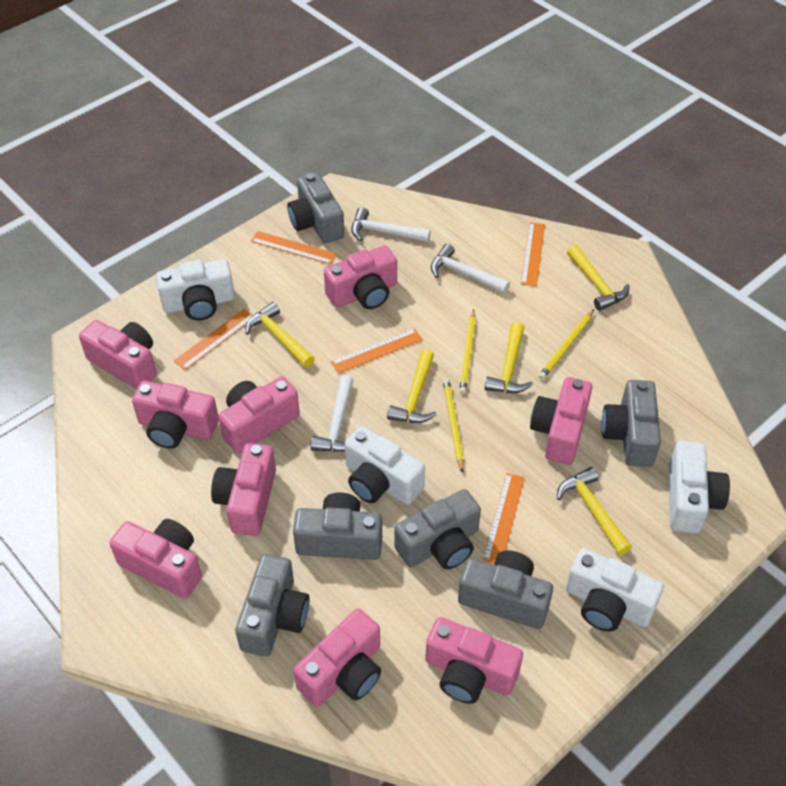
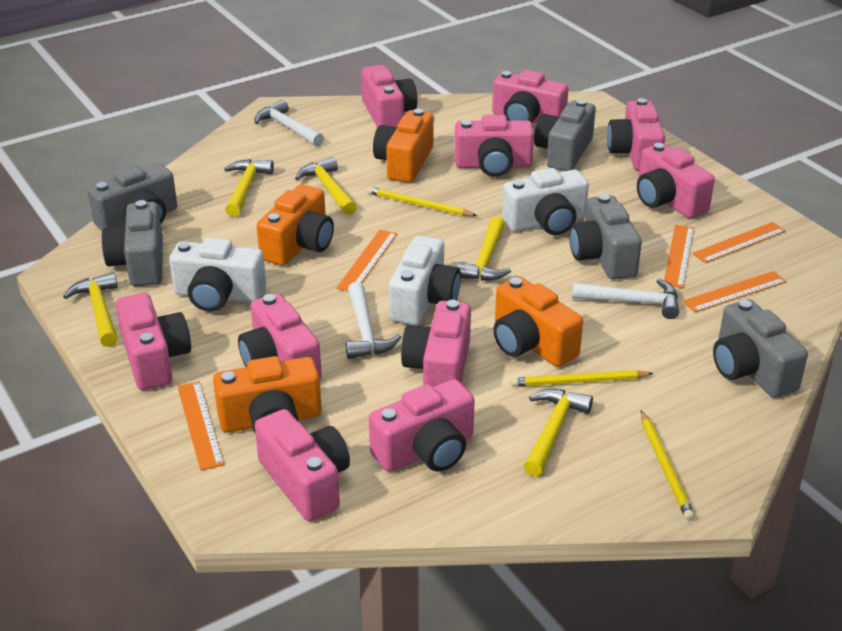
grey camera: [235,554,310,657] [287,172,345,243] [293,493,382,560] [395,489,481,569] [458,550,553,629] [601,380,661,467] = 6 -> [87,163,177,231] [102,200,163,286] [534,99,596,171] [569,194,642,279] [713,300,808,398] = 5
orange camera: none = 0 -> [213,356,322,433] [257,184,334,266] [373,109,434,183] [493,276,583,367] = 4
pink camera: [79,320,157,389] [110,519,202,599] [132,381,219,449] [211,443,276,536] [218,377,300,453] [293,609,381,707] [324,245,397,309] [425,617,523,704] [530,377,592,465] = 9 -> [116,293,191,390] [238,293,322,380] [255,409,350,522] [361,65,418,127] [369,379,475,472] [401,300,471,387] [455,114,534,177] [492,70,569,124] [607,98,665,171] [637,143,715,219] = 10
white camera: [156,259,235,320] [345,426,425,505] [566,548,664,632] [669,441,730,534] = 4 -> [169,238,266,312] [389,236,461,325] [502,168,589,235] = 3

